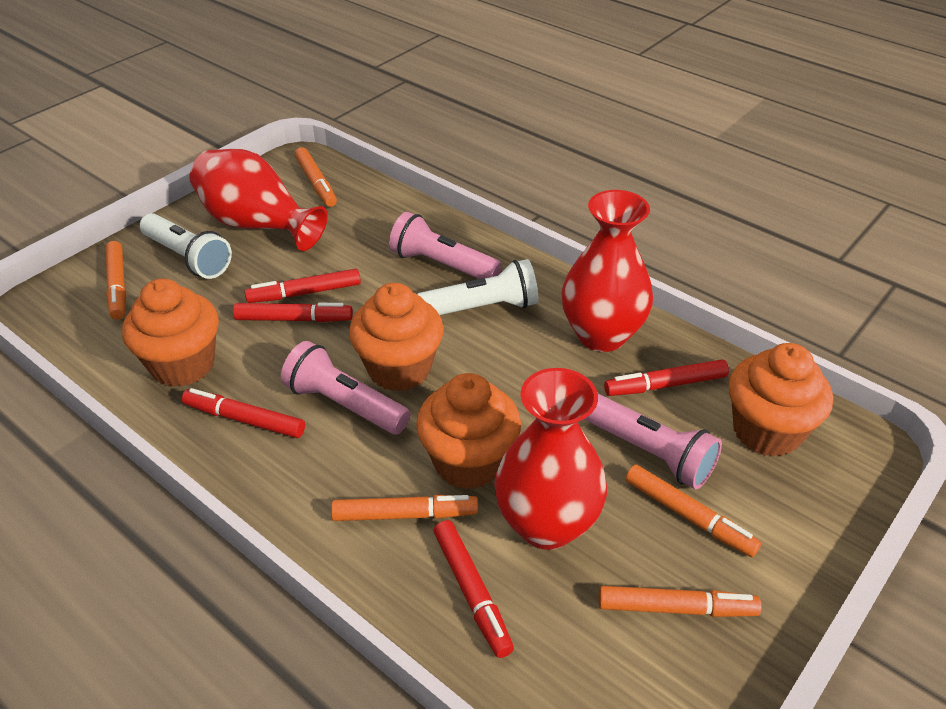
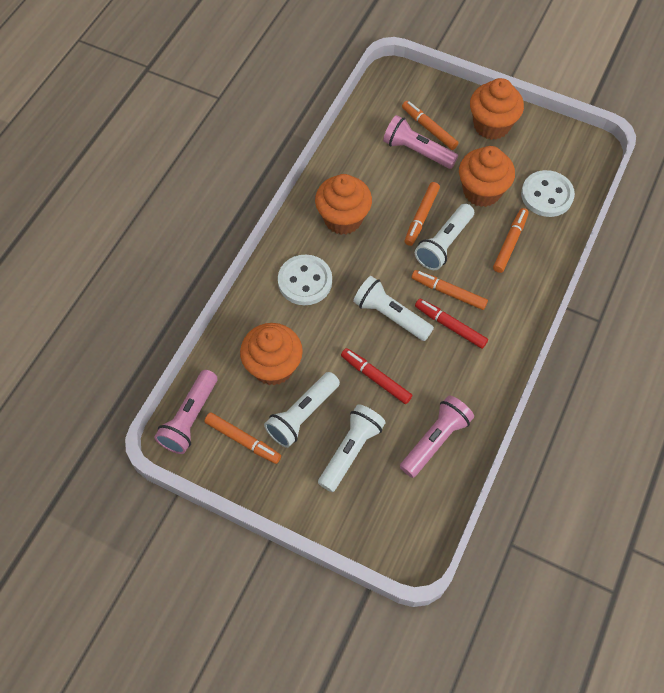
red marker: [182,388,305,438] [233,303,353,322] [245,269,361,303] [434,520,514,658] [604,359,729,396] = 5 -> [341,348,412,404] [415,299,488,349] = 2
red vase: [189,149,327,251] [494,368,607,550] [561,190,653,352] = 3 -> none = 0
white button: none = 0 -> [278,255,332,305] [521,170,575,217] = 2
white flashlight: [140,213,232,279] [417,259,538,315] = 2 -> [264,372,340,448] [318,404,386,492] [353,276,434,341] [415,203,474,270] = 4

